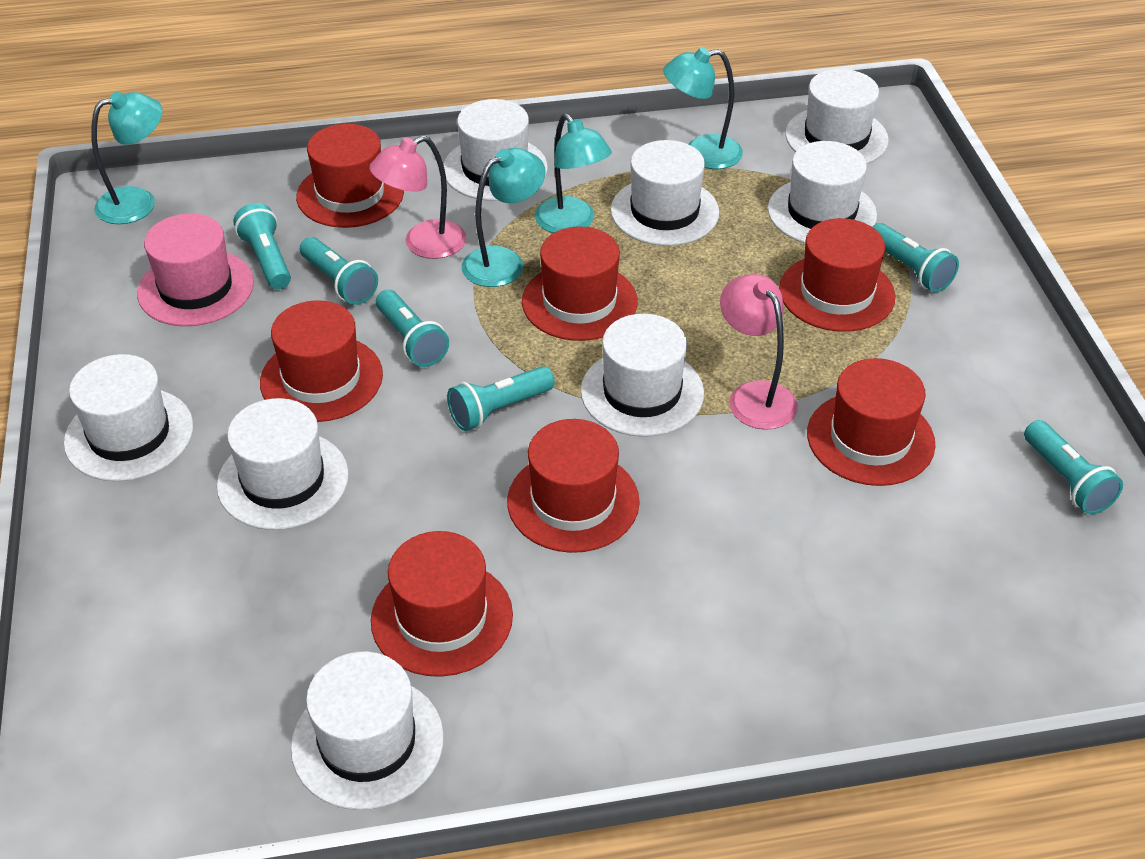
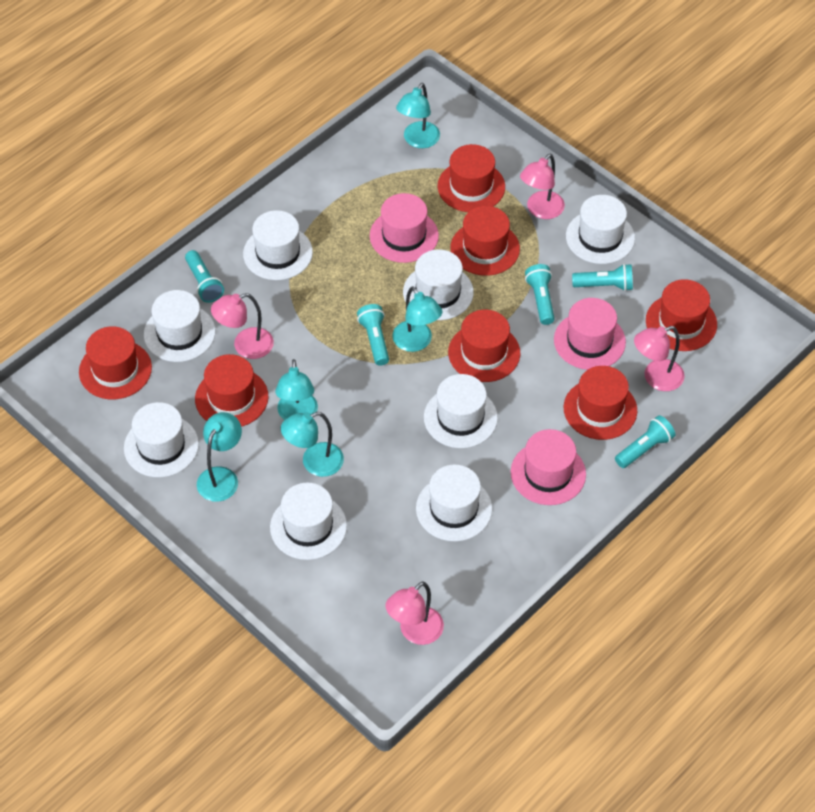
pink hat: [137,214,254,326] = 1 -> [370,193,439,263] [511,429,586,505] [554,298,626,370] = 3
pink lamp: [369,136,466,259] [720,274,798,430] = 2 -> [211,293,274,359] [385,581,444,645] [520,154,565,219] [634,326,685,391] = 4
turquoise flashlight: [233,203,291,289] [300,237,378,305] [376,290,449,367] [447,366,555,431] [872,223,959,293] [1024,420,1123,515] = 6 -> [185,250,224,303] [357,304,389,366] [525,264,555,325] [572,264,633,291] [615,415,675,468] = 5
turquoise lamp: [91,92,163,224] [462,148,546,287] [535,113,612,233] [663,47,743,169] = 4 -> [197,412,242,502] [275,359,318,420] [281,412,344,477] [392,286,442,352] [396,83,440,148] = 5

